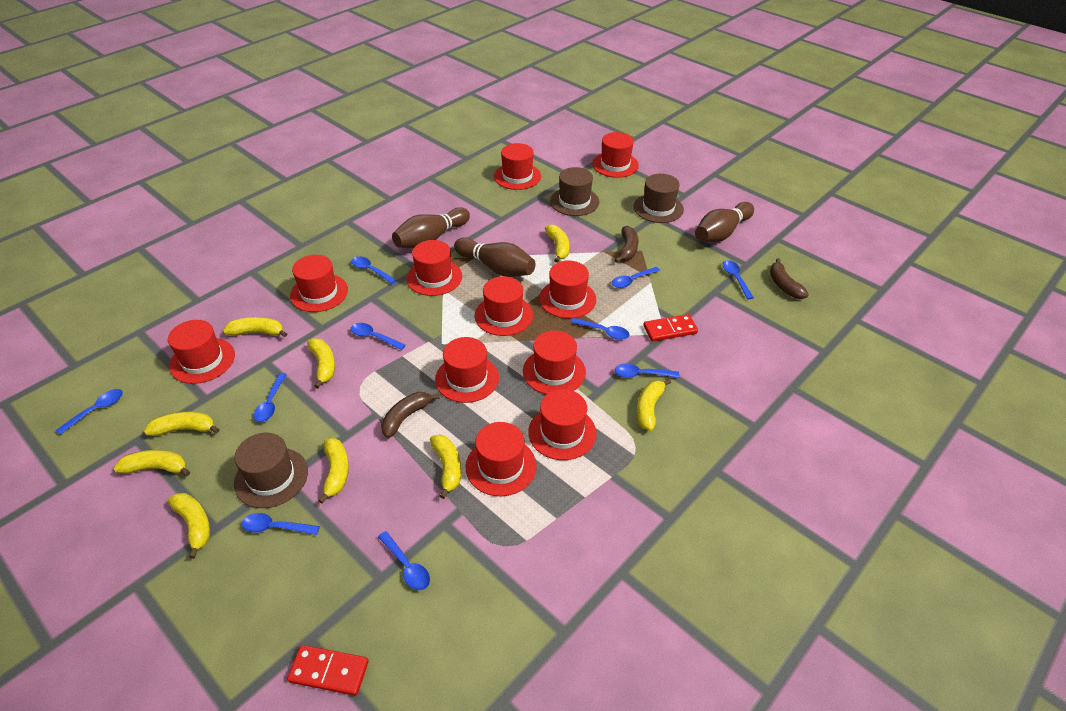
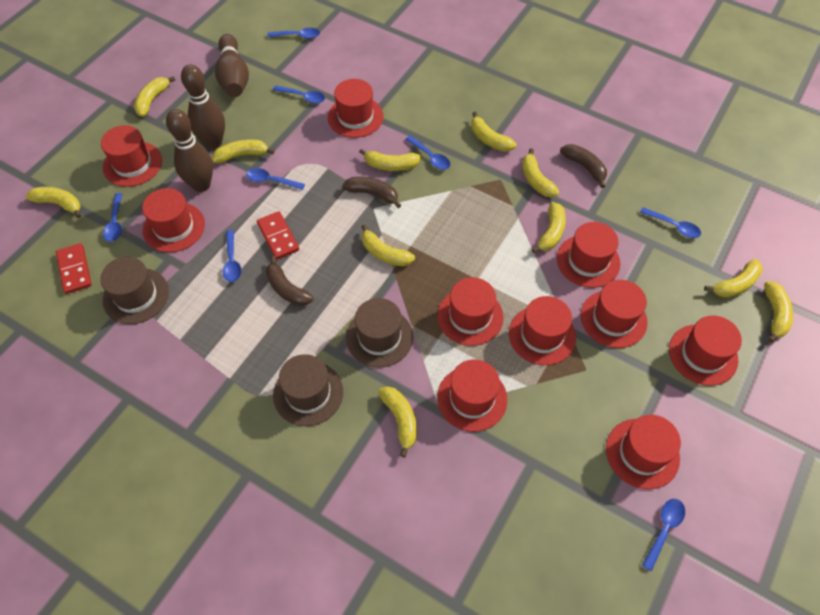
blue spoon: [55,389,123,435] [241,513,320,535] [254,373,287,422] [351,256,396,284] [351,323,406,350] [378,531,430,590] [571,318,630,340] [612,267,660,288] [615,364,679,378] [722,260,754,299] = 10 -> [103,193,123,242] [222,230,241,282] [246,168,305,190] [267,28,320,39] [273,85,325,104] [405,136,451,170] [640,207,701,238] [642,499,685,571] = 8
red hat: [168,320,235,384] [290,255,348,312] [407,240,462,296] [435,337,499,403] [466,422,537,496] [475,276,533,336] [494,143,541,190] [523,330,586,395] [528,389,597,460] [539,260,596,319] [592,132,639,178] = 11 -> [101,125,162,187] [142,188,205,253] [328,79,384,138] [437,277,504,346] [437,360,507,432] [509,296,576,365] [557,222,620,288] [581,280,648,348] [606,415,681,489] [669,315,742,386] = 10
yellow banana: [114,450,190,476] [144,412,219,436] [168,493,210,559] [223,317,287,337] [307,338,335,388] [318,438,349,503] [430,435,461,499] [545,224,569,263] [637,379,671,431] = 9 -> [25,187,81,218] [134,76,176,117] [212,139,274,163] [359,149,421,171] [361,224,415,266] [378,387,417,458] [471,112,517,152] [522,148,559,197] [532,202,566,253] [704,259,763,298] [764,281,793,342] = 11

